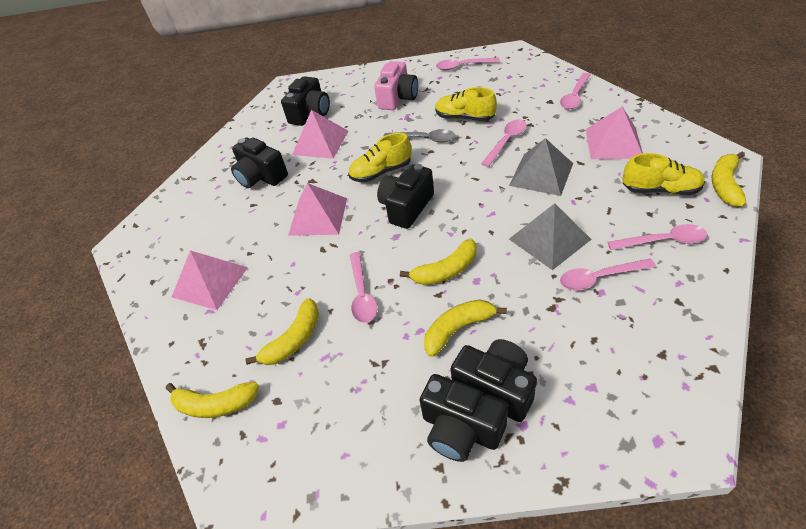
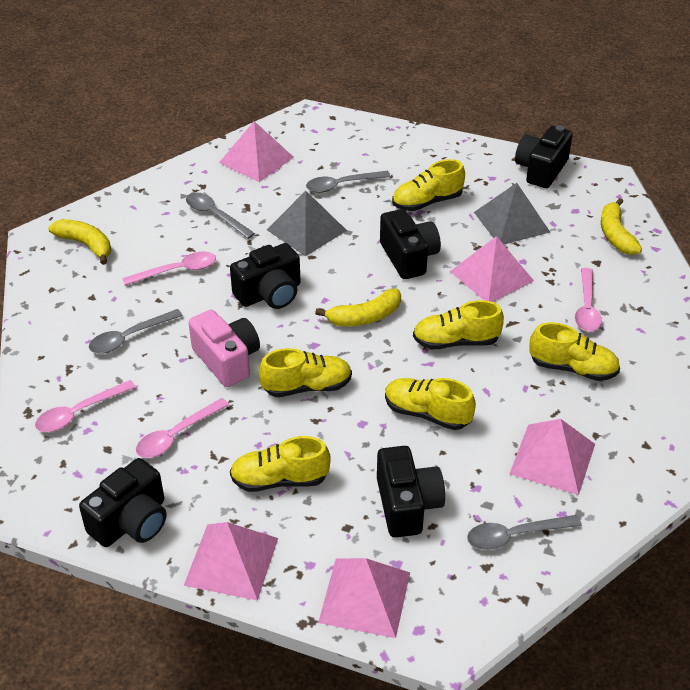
grey spoon: [383,129,455,142] = 1 -> [89,309,183,354] [186,193,255,239] [306,171,391,193] [467,515,582,550] = 4
pink pyramid: [172,250,248,310] [288,183,347,236] [292,110,348,159] [586,106,643,159] = 4 -> [184,522,278,601] [219,121,294,182] [318,558,410,638] [450,236,534,302] [509,419,595,495] = 5
pink spoon: [350,252,378,323] [436,58,500,70] [481,119,527,167] [560,73,591,109] [560,258,656,290] [607,224,708,250] = 6 -> [35,380,136,432] [122,252,216,286] [136,398,229,458] [575,268,602,331] = 4
yellow banana: [166,382,259,418] [246,298,319,365] [400,239,476,285] [424,299,507,357] [712,152,746,207] = 5 -> [48,219,111,265] [315,289,401,326] [601,198,642,255] = 3
yellow shoe: [349,133,412,182] [435,87,497,121] [622,153,705,195] = 3 -> [230,436,331,492] [259,348,352,397] [385,378,476,430] [392,159,465,211] [413,300,504,349] [529,322,620,381] = 6

